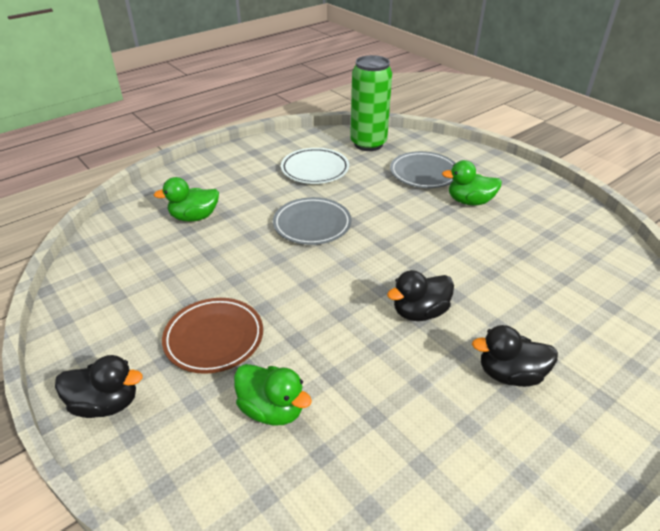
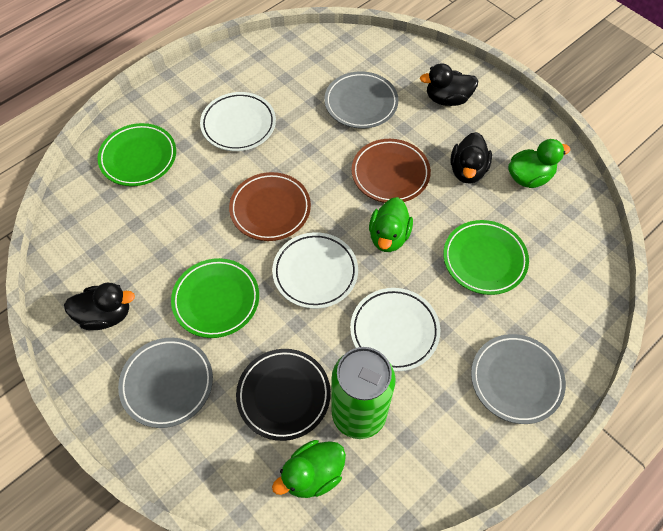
black plate: none = 0 -> [236,349,331,441] = 1
brown plate: [162,298,263,374] = 1 -> [229,172,311,241] [352,139,431,203] = 2
green plate: none = 0 -> [97,123,176,186] [171,258,259,338] [443,220,529,295] = 3
grey plate: [273,197,352,245] [390,151,456,188] = 2 -> [118,338,213,428] [324,71,399,129] [471,334,566,424] = 3
white plate: [281,148,349,184] = 1 -> [200,92,276,151] [272,232,358,309] [350,288,440,371] = 3

